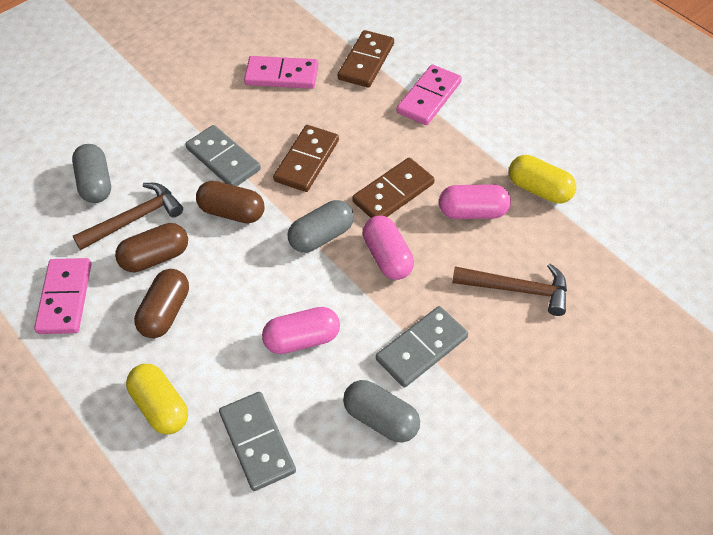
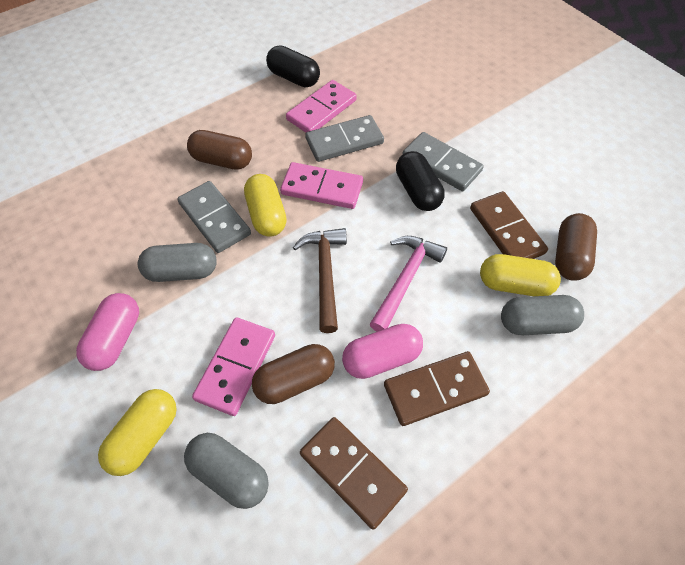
black capsule: none = 0 -> [266,45,320,87] [396,151,445,211] = 2
brown hammer: [73,183,183,250] [452,263,567,316] = 2 -> [293,228,347,333] = 1
pink capsule: [262,307,340,354] [363,216,414,280] [439,184,511,219] = 3 -> [76,293,139,371] [342,324,423,379] = 2
pink hammer: none = 0 -> [370,236,447,332] = 1
yellow capsule: [126,364,188,434] [509,155,576,204] = 2 -> [98,389,177,476] [244,174,287,237] [480,254,561,296] = 3

